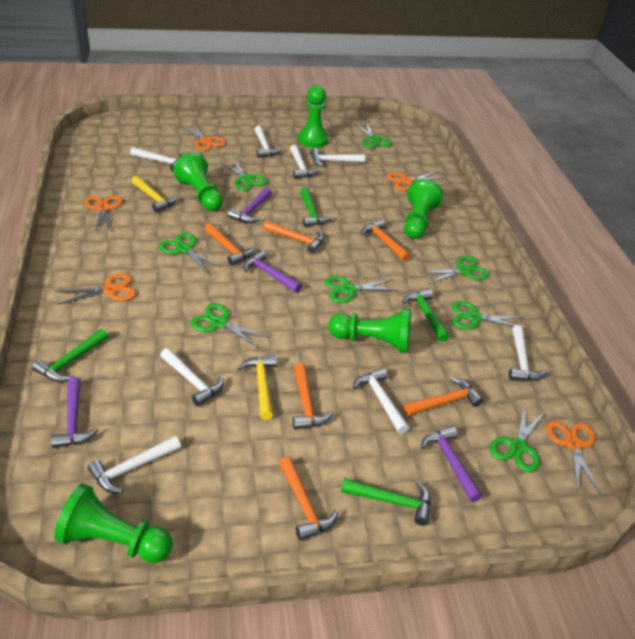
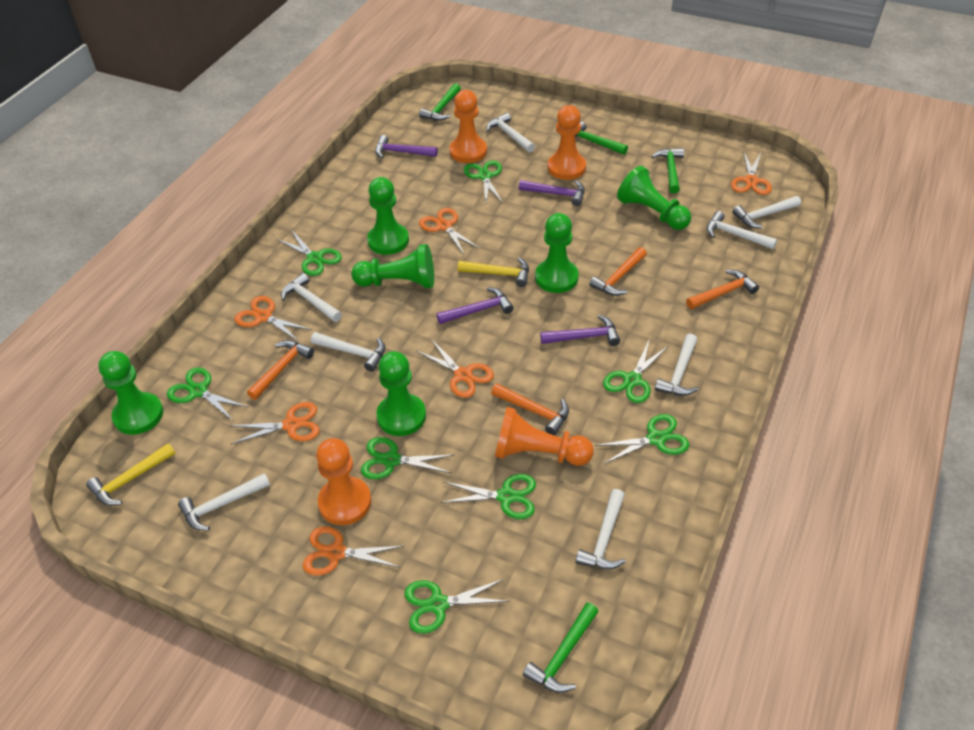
green pawn: [54,483,173,563] [173,153,223,211] [298,85,329,148] [328,308,411,353] [404,179,443,239] = 5 -> [99,351,163,435] [351,244,434,288] [367,177,409,255] [376,351,426,436] [535,213,579,293] [617,166,691,230] = 6
orange hammer: [204,223,254,266] [264,221,324,254] [279,457,338,541] [293,363,333,430] [361,219,410,261] [404,377,483,416] = 6 -> [247,340,314,400] [491,384,569,435] [589,247,647,296] [686,270,759,309] = 4
orange pawn: none = 0 -> [316,438,371,525] [450,90,487,163] [495,407,594,466] [548,105,586,180] = 4
orange scissors: [55,273,136,305] [85,195,122,234] [180,123,226,151] [386,171,446,191] [546,421,601,495] = 5 -> [230,402,320,444] [234,296,312,342] [303,526,404,576] [417,339,494,398] [419,208,480,256] [731,151,772,195] = 6

